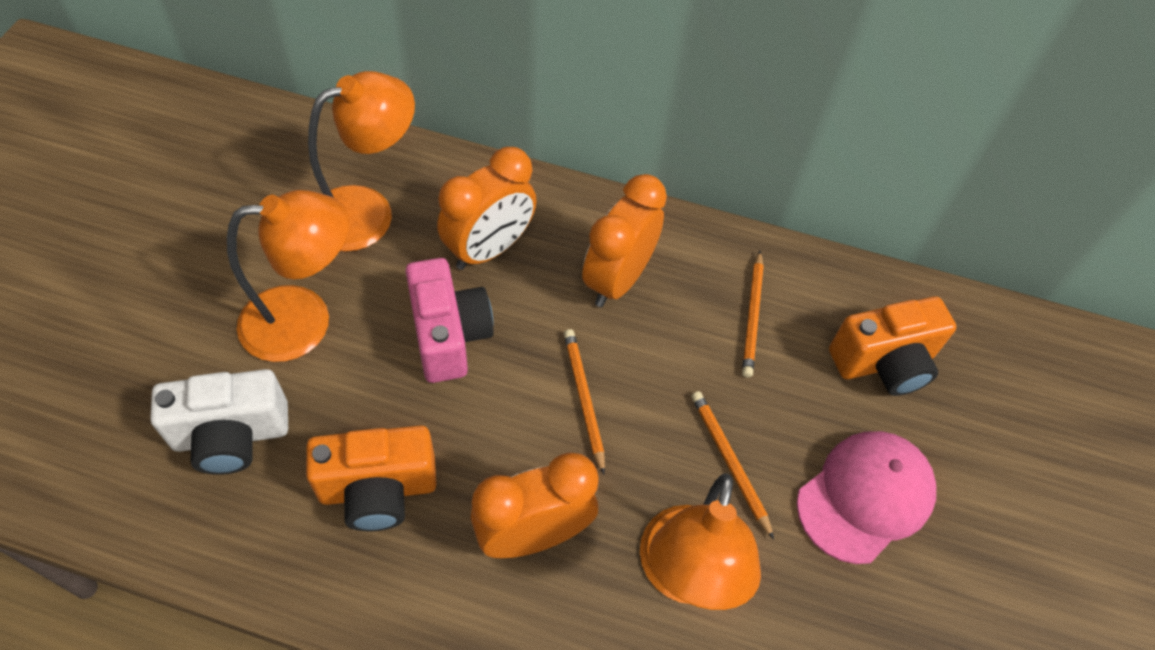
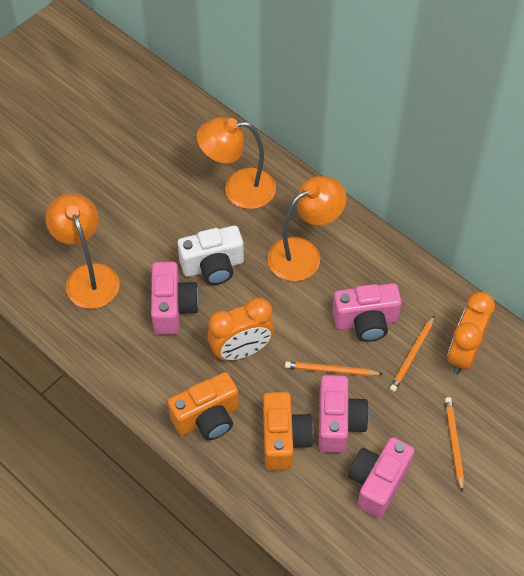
orange clock: [437,147,537,270] [471,452,598,558] [582,174,667,307] = 3 -> [207,297,275,361] [447,292,495,374] = 2
pink camera: [406,258,494,383] = 1 -> [151,262,199,335] [319,375,369,453] [332,283,402,342] [348,437,414,518] = 4
pink cap: [797,431,936,564] = 1 -> none = 0

